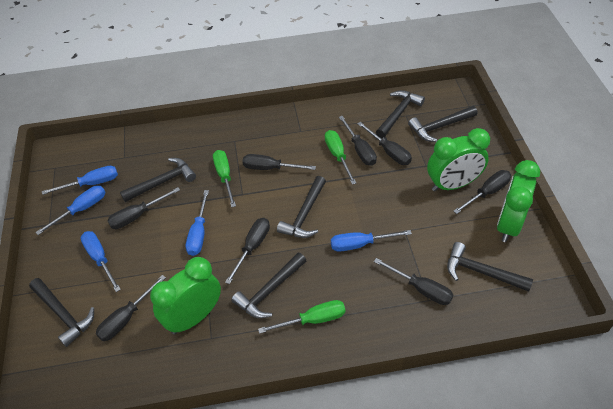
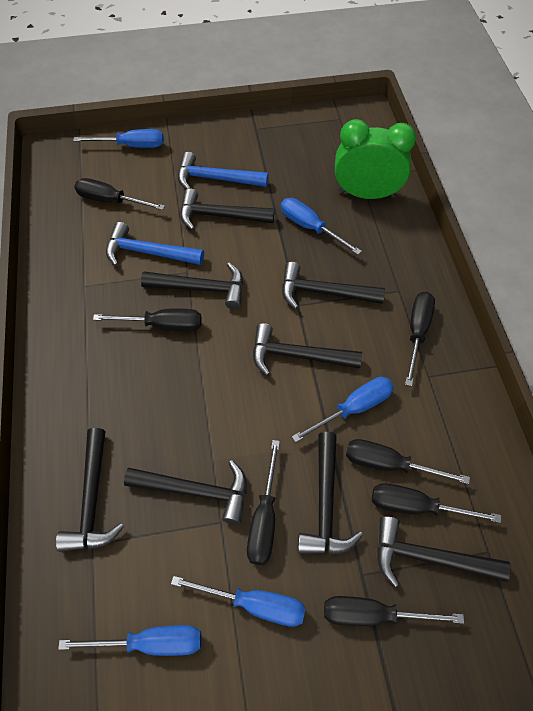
black hammer: [29,278,94,347] [120,158,196,202] [231,253,306,318] [277,176,326,238] [376,90,425,138] [408,106,477,142] [447,242,533,292] = 7 -> [56,428,124,552] [124,460,246,525] [141,263,243,309] [180,188,275,230] [253,323,362,376] [282,262,385,309] [298,432,363,555] [377,516,511,587] = 8
black screwdriver: [96,275,166,341] [107,187,180,229] [225,218,270,284] [243,154,316,170] [339,116,377,166] [357,122,412,165] [374,258,453,305] [453,170,511,214] = 8 -> [74,178,165,210] [93,309,202,331] [247,440,280,565] [324,596,464,626] [346,439,470,484] [372,483,501,523] [405,292,435,386] = 7
blue hammer: none = 0 -> [106,222,204,266] [178,152,268,189] = 2
green clock: [150,257,221,334] [427,128,490,191] [497,160,540,242] = 3 -> [335,119,416,199] = 1
green screwdriver: [213,150,236,207] [258,300,346,334] [325,130,356,185] = 3 -> none = 0

